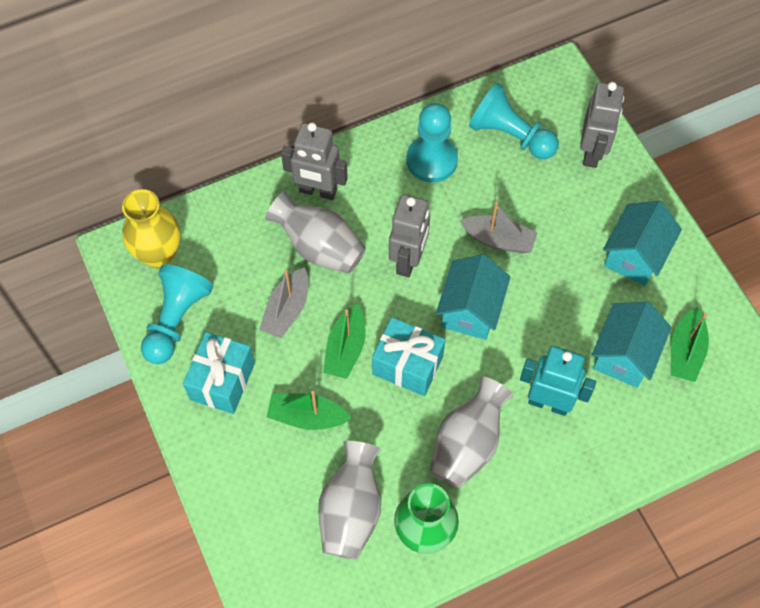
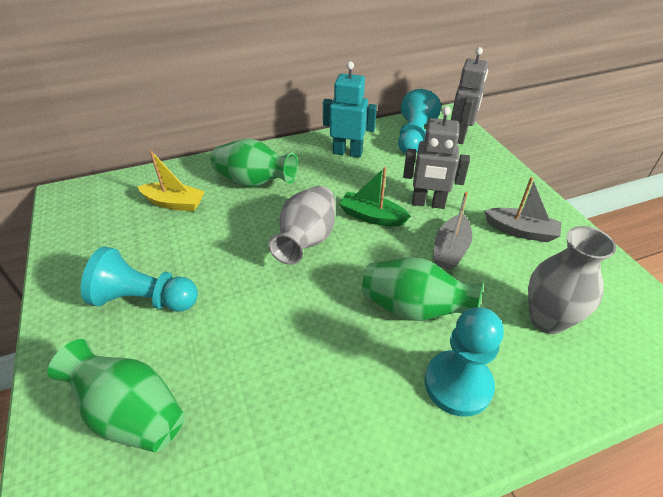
green boat: [267,391,352,430] [323,304,366,379] [671,307,709,382] = 3 -> [339,167,411,226] = 1
green vase: [394,483,459,554] = 1 -> [47,339,185,453] [211,139,298,187] [362,257,483,321] = 3
grey robot: [281,122,348,200] [389,195,430,277] [580,82,624,168] = 3 -> [403,106,470,209] [451,47,488,144] = 2
grey vase: [265,191,366,274] [318,441,381,560] [430,376,513,489] = 3 -> [268,186,335,265] [528,226,616,334] = 2
turquoise gift: [183,332,255,414] [372,317,445,396] = 2 -> none = 0
turquoise house: [436,254,511,340] [592,302,671,388] [603,201,682,286] = 3 -> none = 0
yellow boat: none = 0 -> [138,151,205,211] = 1
yellow vase: [122,189,180,269] = 1 -> none = 0

